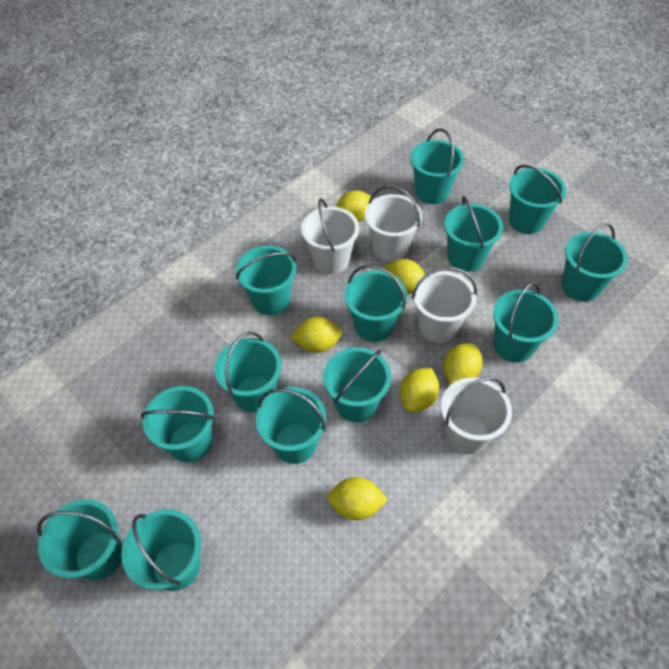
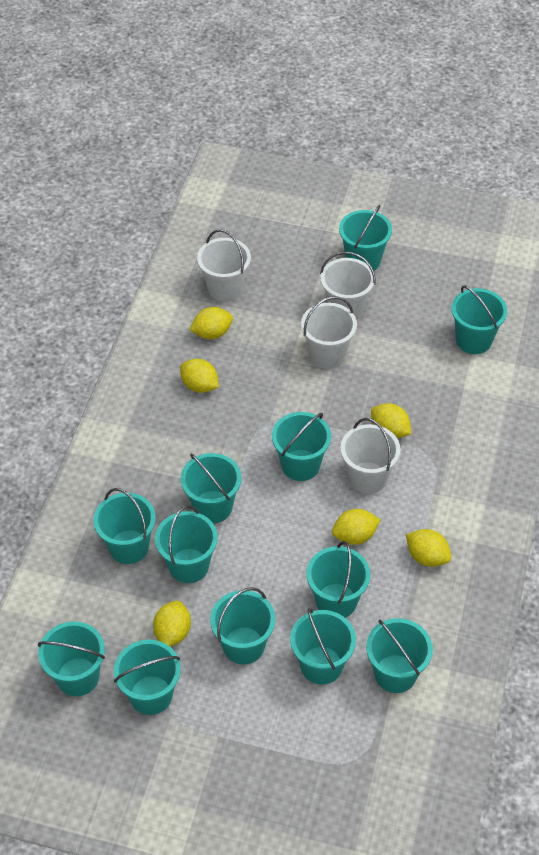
turquoise bucket: [37,499,123,581] [121,509,201,591] [141,386,215,463] [215,332,282,413] [236,245,296,315] [256,387,326,464] [323,347,391,423] [345,265,407,342] [410,128,464,204] [444,196,503,272] [493,282,559,363] [509,165,566,234] [562,223,628,302] = 13 -> [38,621,105,696] [94,488,156,564] [114,640,181,715] [155,505,218,583] [181,453,241,523] [210,587,275,665] [272,412,331,481] [290,608,356,685] [307,541,370,618] [339,205,392,271] [366,618,433,693] [451,285,507,354] = 12

